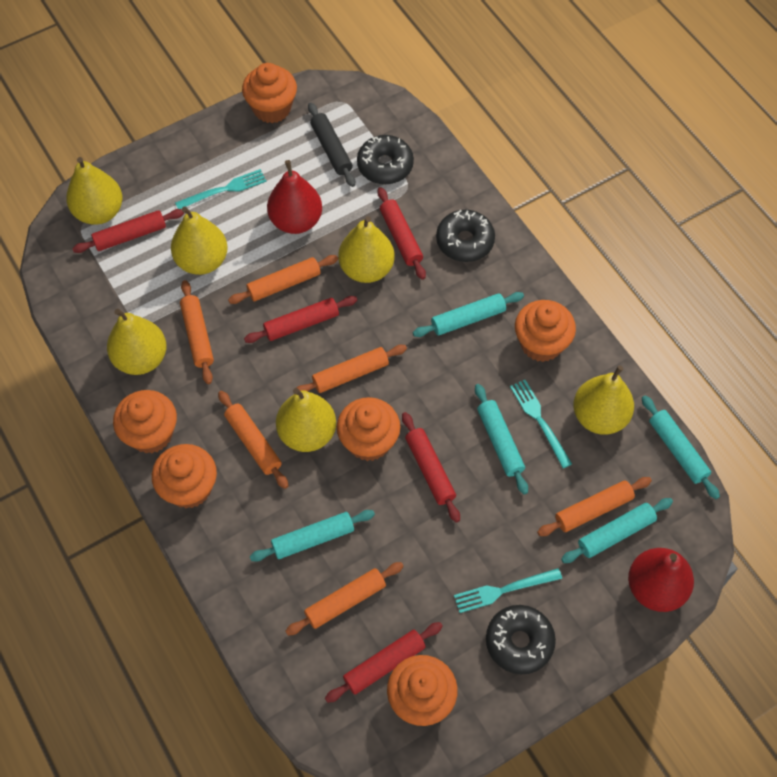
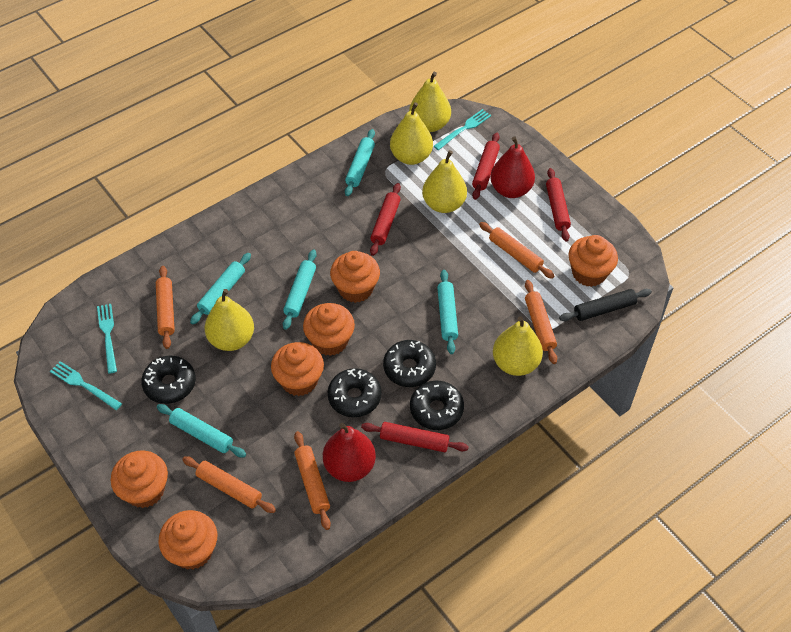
black donut: [357,135,414,184] [436,210,495,262] [486,605,556,674] = 3 -> [141,355,196,404] [328,368,381,417] [383,340,436,387] [410,381,464,430] = 4
orange rolling pin: [180,280,214,384] [218,391,288,489] [228,255,338,304] [285,562,404,636] [296,345,407,393] [537,477,652,536] = 6 -> [156,266,175,349] [182,456,276,513] [294,431,331,530] [479,222,554,279] [525,280,557,364] = 5
red rolling pin: [72,209,184,253] [244,296,357,343] [325,622,443,703] [377,187,426,280] [402,412,460,523] = 5 -> [361,422,469,452] [370,183,401,256] [472,133,500,200] [546,168,571,242] = 4
yellow pear: [66,157,122,225] [107,309,166,375] [171,207,228,275] [276,388,336,452] [338,216,395,283] [573,365,634,435] = 6 -> [205,289,254,351] [390,102,433,165] [409,72,451,132] [422,150,467,213] [493,316,543,376] = 5

